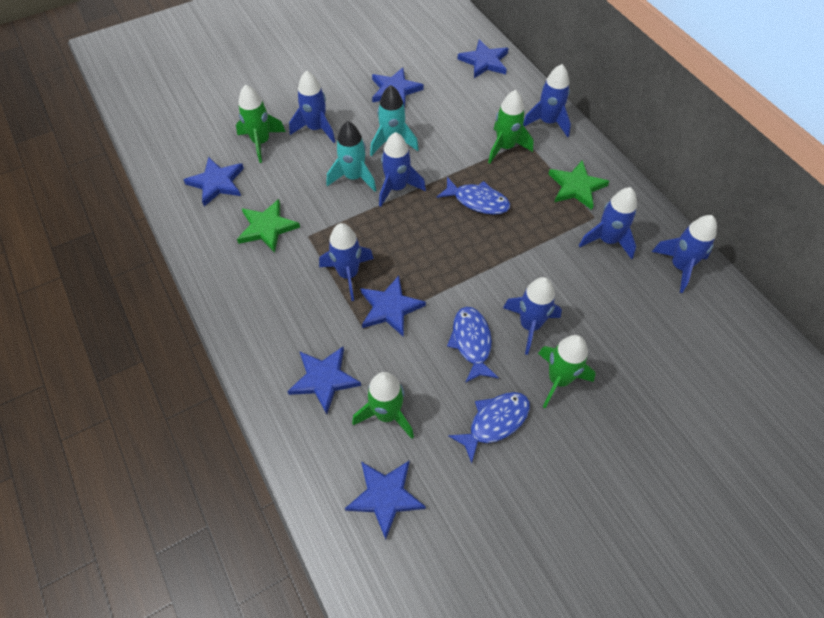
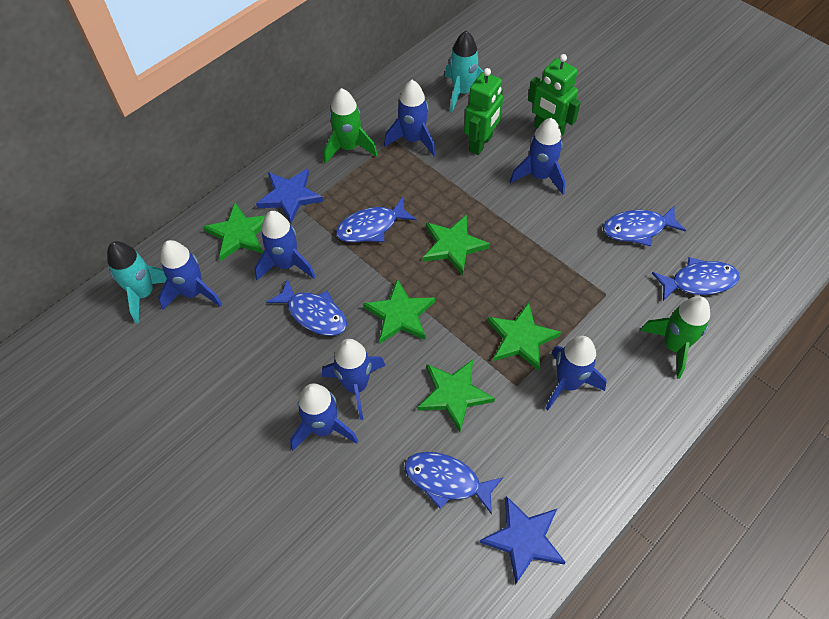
blue fish: [437,177,510,215] [447,307,499,383] [448,392,530,464] = 3 -> [266,278,347,336] [336,197,417,243] [405,452,503,514] [603,206,686,246] [652,257,740,301] = 5
blue star: [184,157,244,206] [287,347,361,414] [345,461,426,540] [360,276,426,337] [372,67,424,107] [458,39,508,78] = 6 -> [256,168,323,224] [479,496,566,585] = 2
green robot: none = 0 -> [464,68,503,155] [528,54,581,137] = 2
green rocket: [236,85,286,163] [352,372,414,439] [488,90,534,163] [538,335,596,408] = 4 -> [324,88,378,164] [640,296,710,379] = 2
green star: [237,199,300,253] [549,160,610,210] = 2 -> [203,203,265,261] [363,279,435,343] [417,360,495,432] [423,215,490,275] [487,302,561,371] = 5

